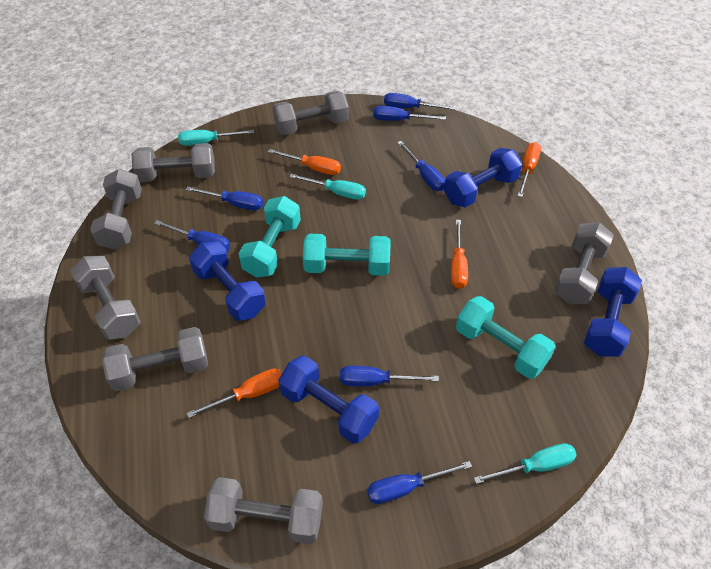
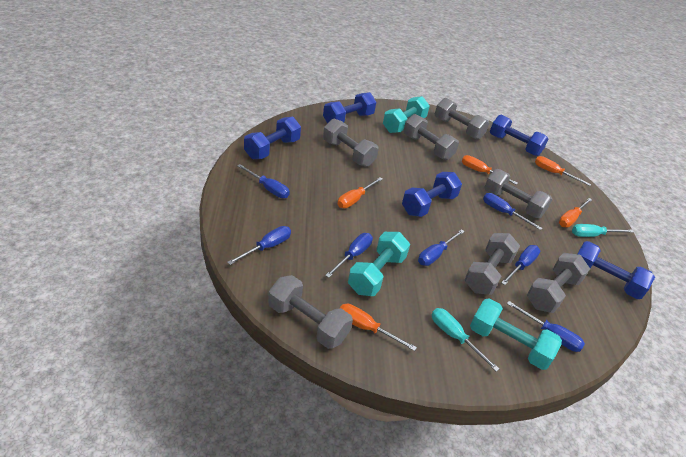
blue dumbbell: [189,241,266,321] [278,356,379,444] [444,148,523,207] [584,267,642,357] = 4 -> [244,117,301,159] [323,92,376,123] [402,172,462,217] [490,115,548,156] [577,241,655,299] = 5
orange screwdriver: [187,369,282,418] [268,149,341,175] [451,220,468,289] [518,142,541,197] = 4 -> [337,177,383,208] [340,304,417,351] [462,155,518,185] [535,156,591,186] [559,198,592,228] = 5
turquoise screwdriver: [178,130,254,146] [289,174,366,200] [474,443,577,484] = 3 -> [432,308,499,372] [572,224,634,237] = 2

